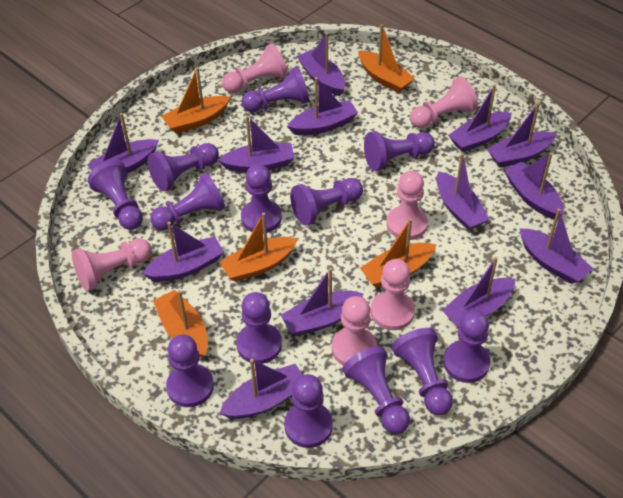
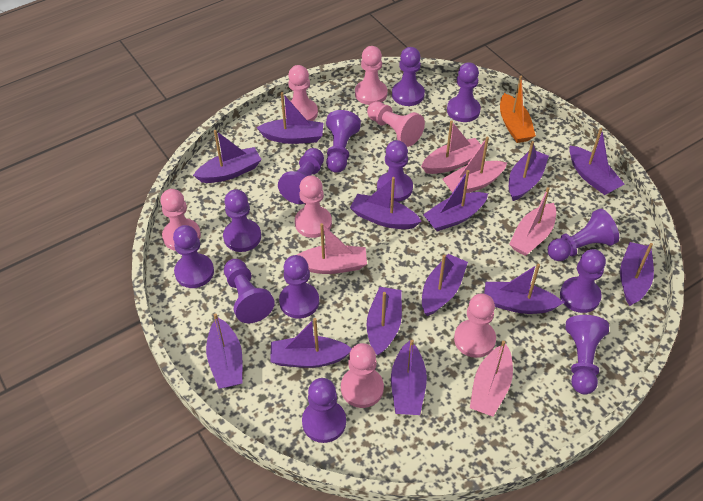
orange boat: [153,290,208,358] [161,68,230,134] [219,213,298,282] [358,24,415,93] [360,218,437,288] = 5 -> [500,76,536,143] = 1
pink boat: none = 0 -> [297,223,367,274] [421,120,481,174] [443,137,507,193] [470,341,513,416] [509,187,556,256] = 5
pink pawn: [72,238,152,291] [222,43,288,93] [332,296,377,366] [370,259,415,330] [387,171,428,240] [410,76,478,128] = 6 -> [160,189,201,251] [285,65,318,121] [295,175,332,238] [341,343,384,408] [355,46,387,105] [367,101,425,147] [454,293,496,358] = 7

